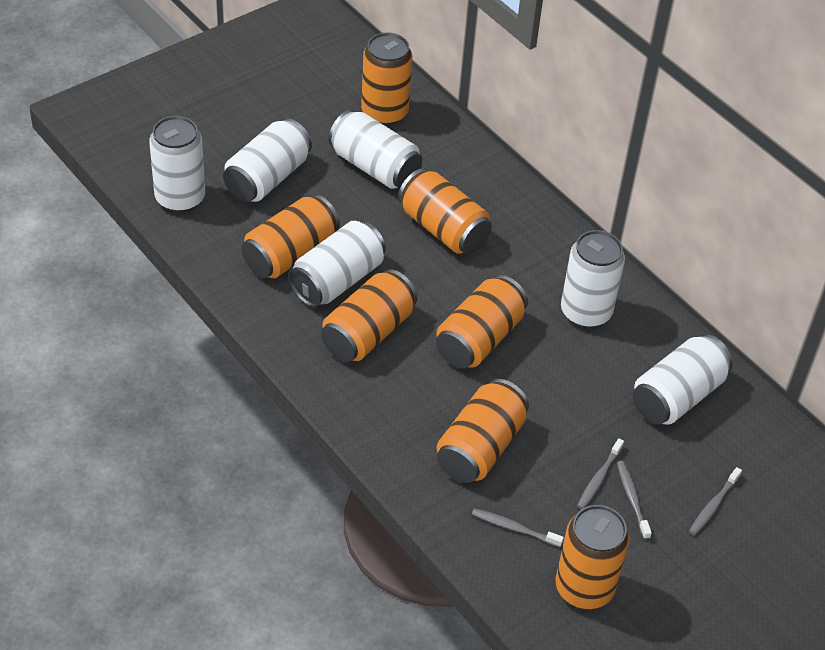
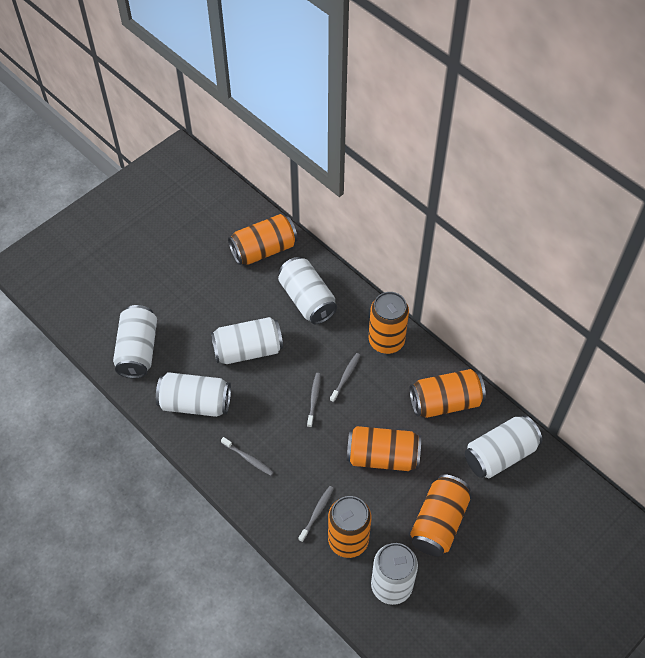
orange can: [241,195,340,278] [321,269,418,362] [361,33,412,126] [398,168,492,254] [436,275,528,368] [437,379,529,483] [555,505,629,609] = 7 -> [228,214,298,265] [328,496,371,558] [347,426,421,471] [369,292,409,354] [409,369,486,418] [410,474,471,557] = 6

